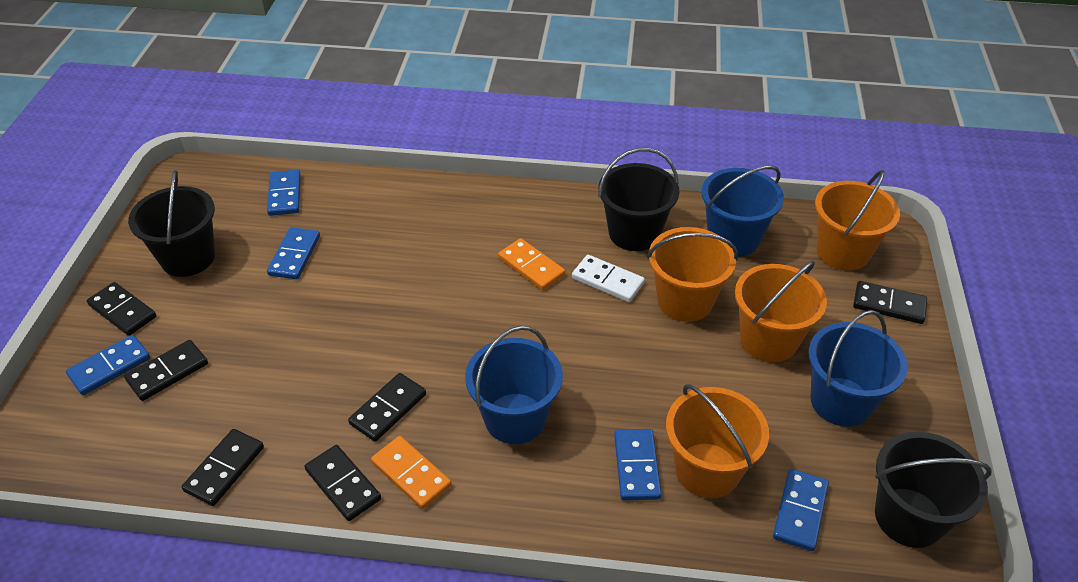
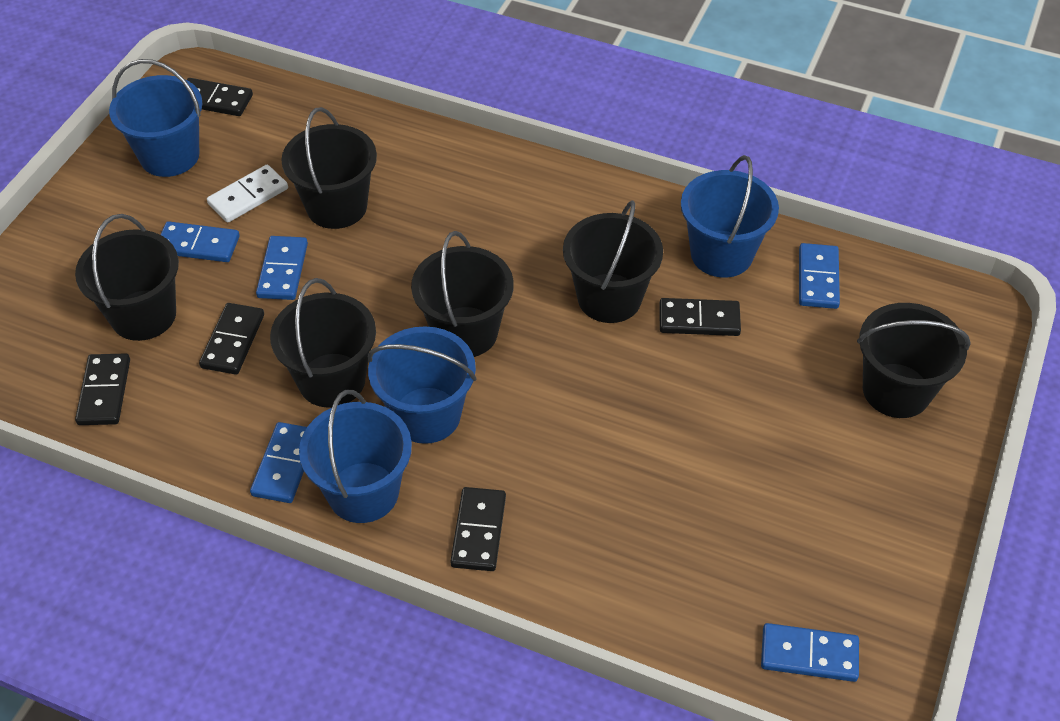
black bucket: [128,170,215,277] [598,148,680,251] [875,432,992,548] = 3 -> [75,214,179,341] [270,278,376,408] [281,107,377,229] [411,231,514,357] [563,200,663,323] [857,303,970,418] = 6
black domino: [87,282,157,336] [124,340,208,401] [182,429,264,506] [304,445,381,521] [348,373,426,442] [853,281,927,324] = 6 -> [75,353,130,425] [187,78,253,116] [199,303,264,375] [450,487,506,571] [660,298,741,336] = 5
blue bucket: [465,326,563,444] [702,166,784,256] [808,310,908,427] = 3 -> [109,59,203,177] [299,390,412,523] [367,326,477,444] [681,155,779,278] = 4
orange bucket: [647,227,738,322] [666,384,769,498] [735,261,827,362] [815,170,900,271] = 4 -> none = 0
orange domino: [371,436,452,509] [498,238,565,290] = 2 -> none = 0

